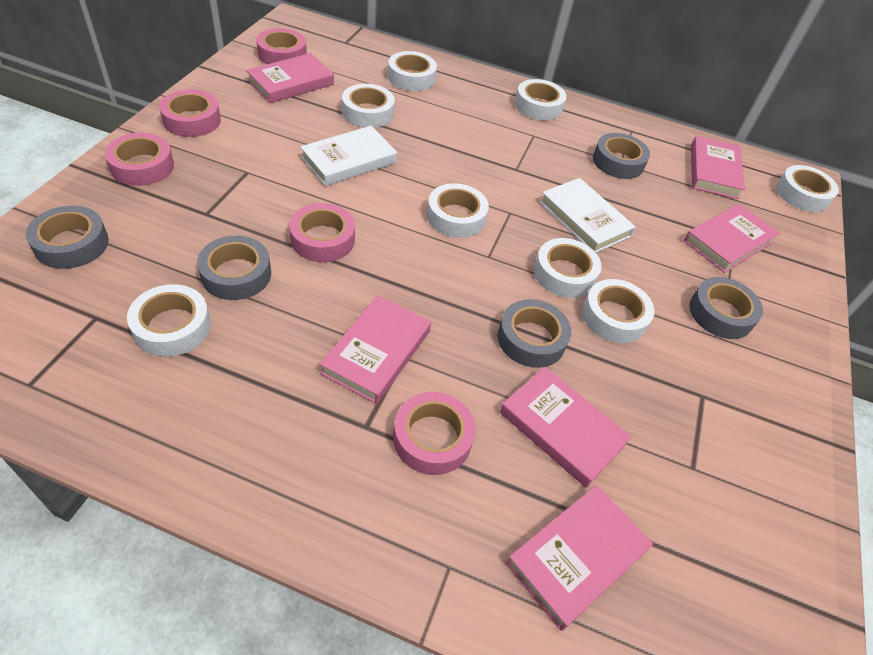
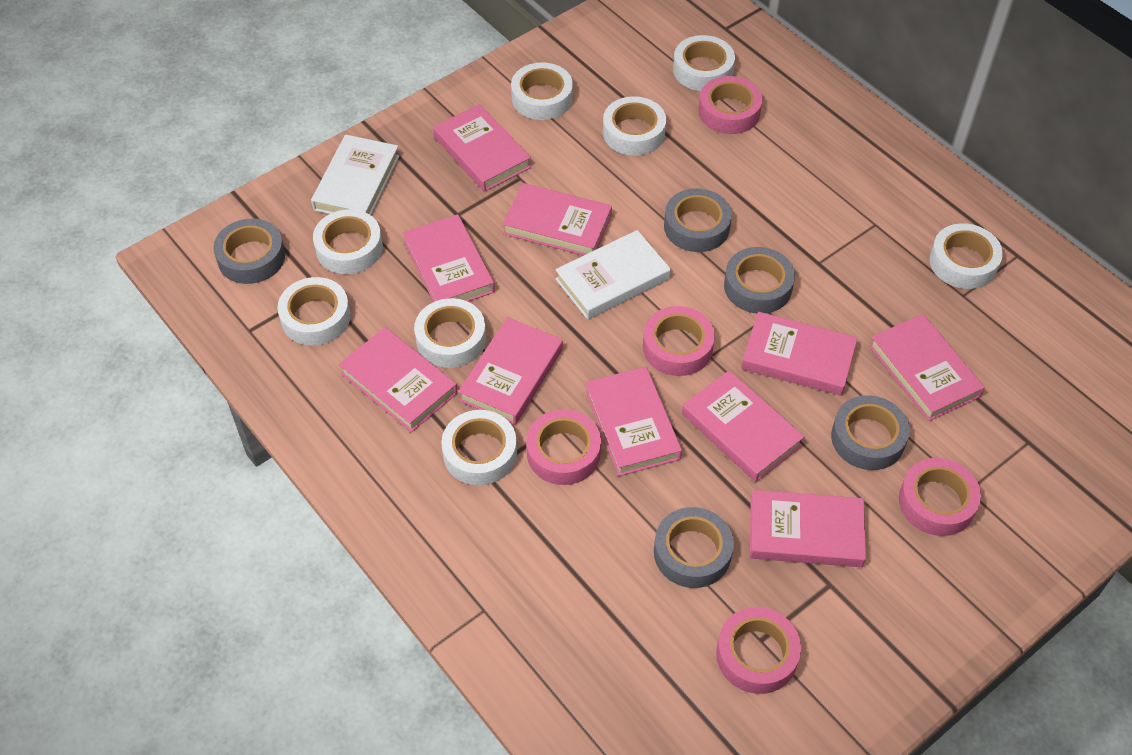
pink book: [246,53,334,103] [320,295,431,404] [500,367,632,488] [506,485,653,631] [684,204,780,273] [691,135,745,199] = 6 -> [339,327,457,432] [403,214,495,302] [433,104,531,192] [458,317,563,425] [503,183,612,255] [586,366,682,476] [682,370,804,482] [741,312,858,396] [750,490,866,567] [869,314,985,421] = 10

